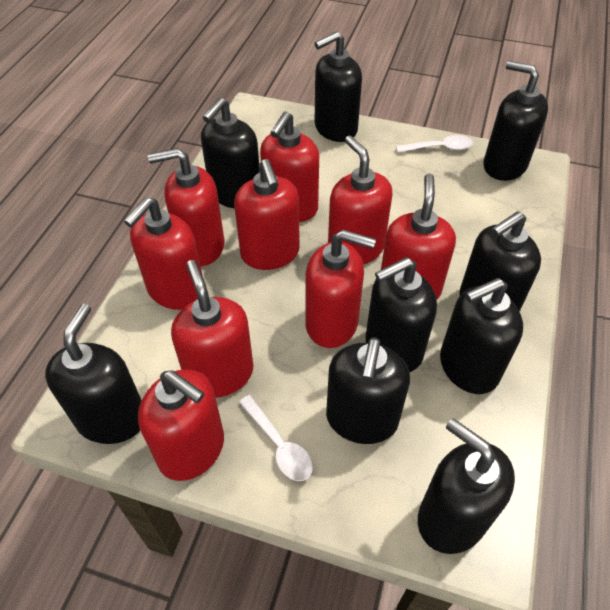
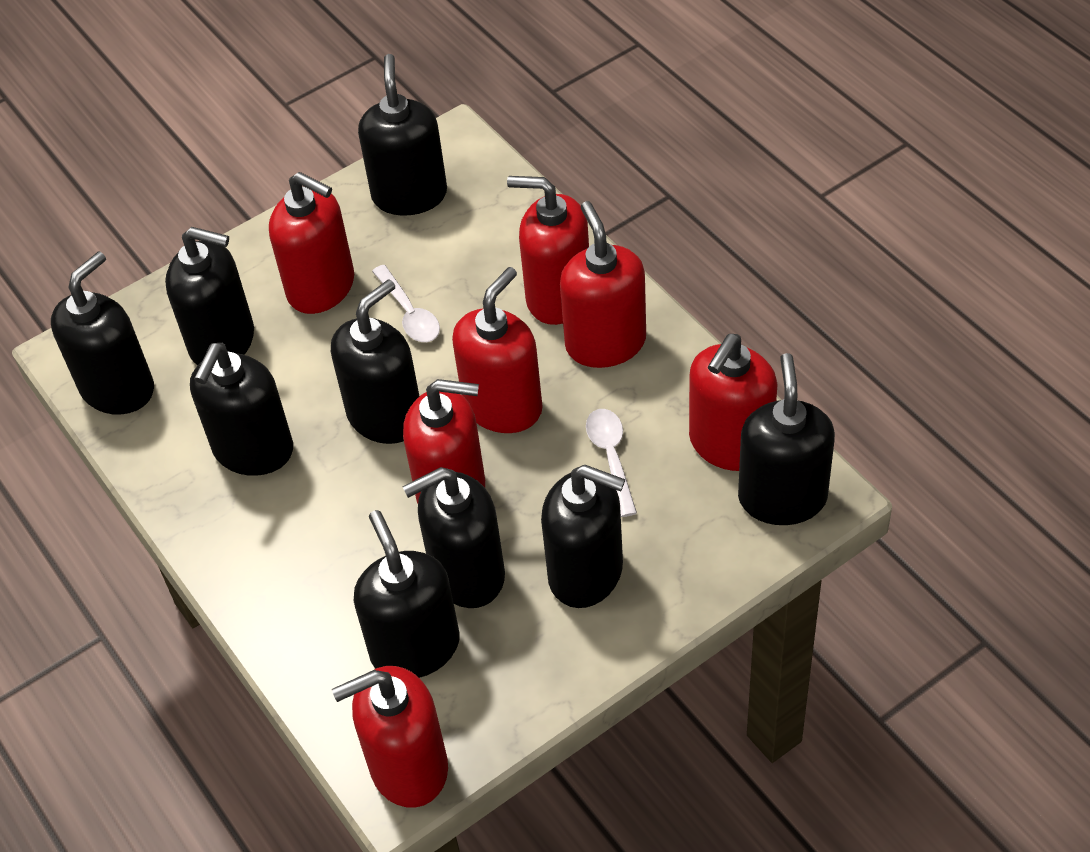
red soap dispenser: [124,197,203,310] [138,370,224,481] [148,148,224,266] [171,260,253,398] [234,159,300,270] [260,111,319,222] [305,230,376,348] [328,136,393,264] [381,173,456,300] = 9 -> [269,172,354,314] [332,666,448,808] [403,379,485,504] [452,267,543,433] [507,176,589,325] [560,201,646,368] [689,334,778,471] = 7

